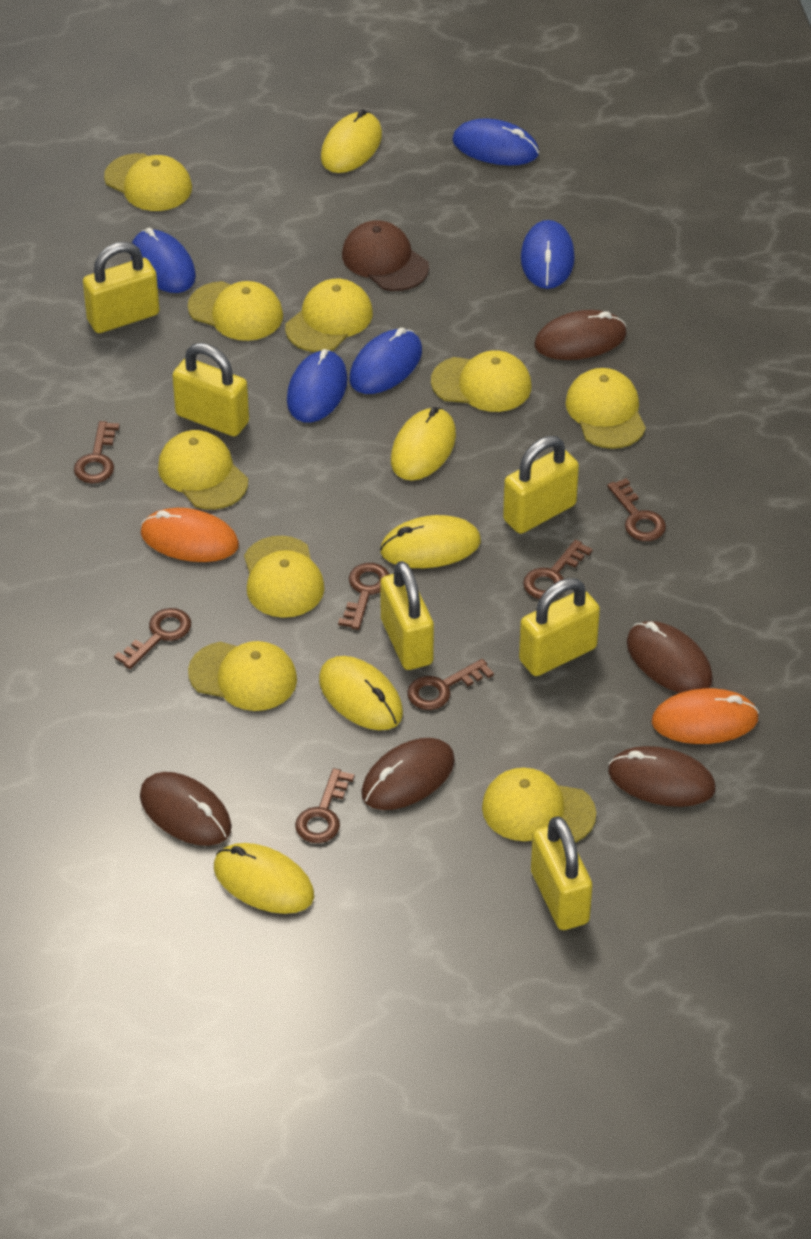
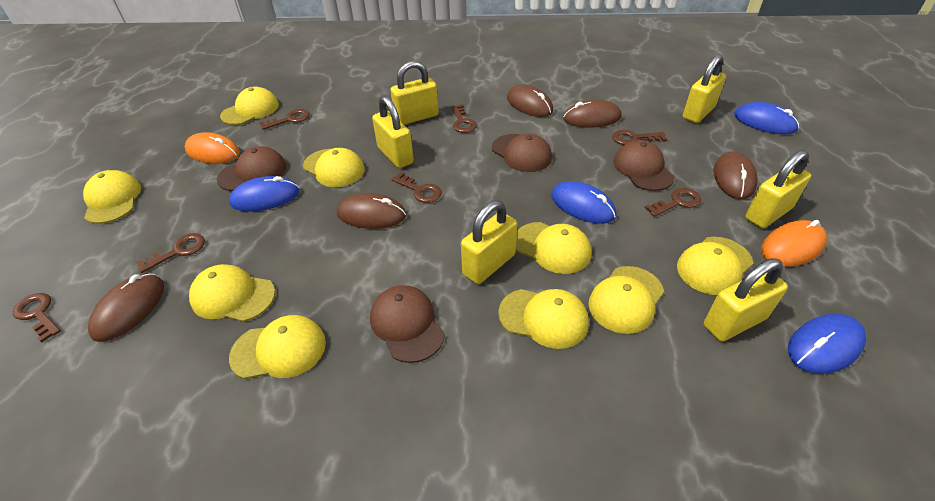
blue mouse: [131,227,196,293] [287,349,347,423] [350,327,422,394] [452,118,539,165] [521,220,575,289] = 5 -> [229,176,300,212] [551,181,616,224] [734,102,799,134] [788,314,866,374] = 4
brown cap: [342,220,429,291] = 1 -> [217,146,286,191] [370,285,445,363] [492,134,552,172] [613,140,674,191] = 4
yellow mouse: [214,843,314,914] [319,656,403,730] [321,109,382,173] [380,515,481,568] [391,407,456,481] = 5 -> none = 0

